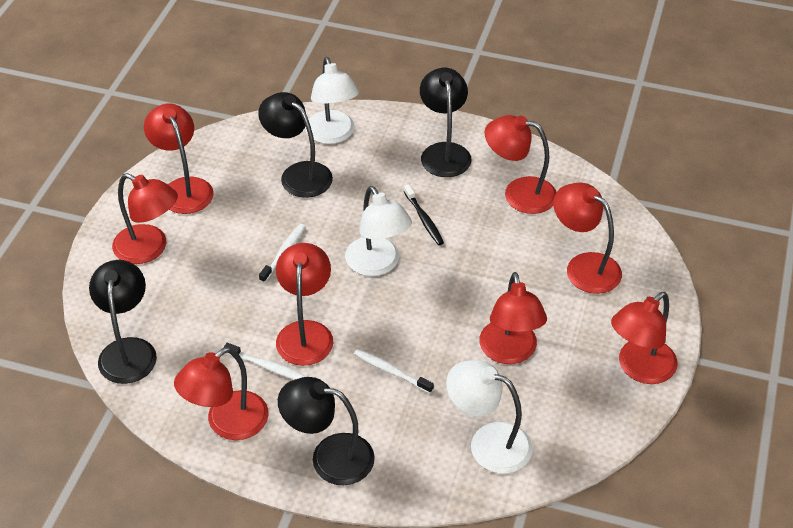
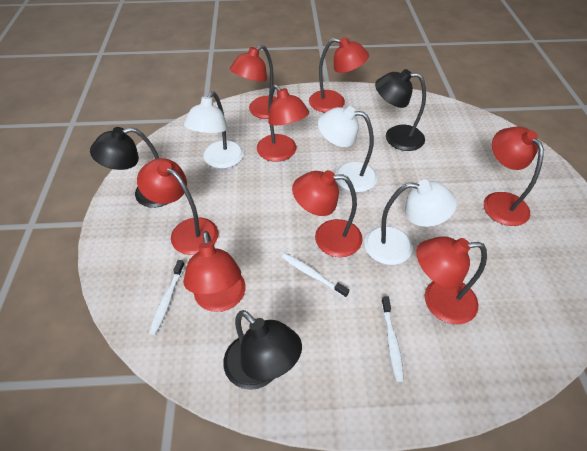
black lamp: [89,260,157,384] [258,92,333,198] [278,377,375,485] [420,68,472,177] = 4 -> [90,127,169,208] [223,310,302,390] [375,69,426,151] = 3
black toothbrush: [404,184,444,245] = 1 -> none = 0

